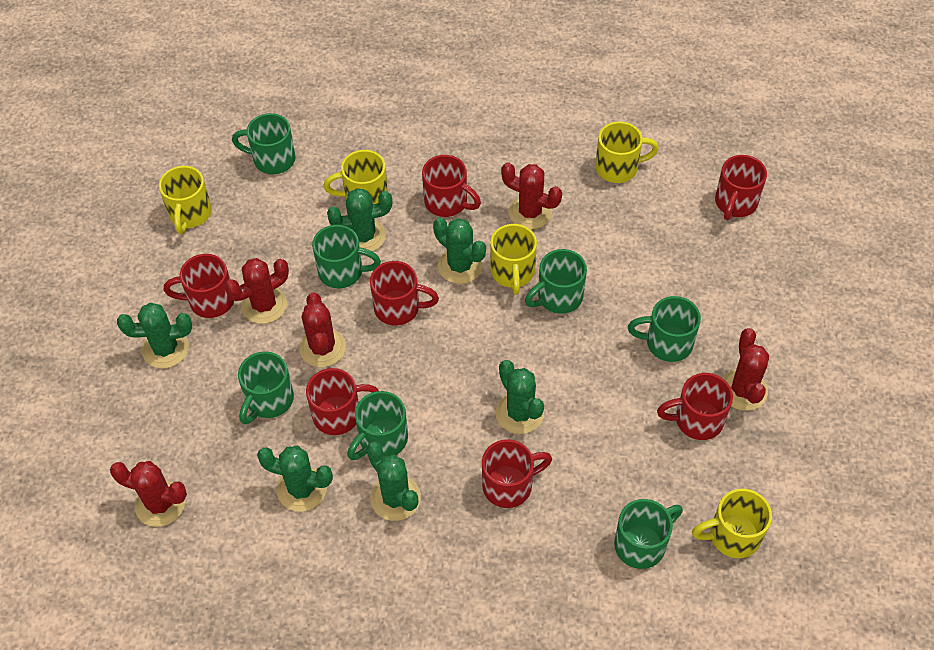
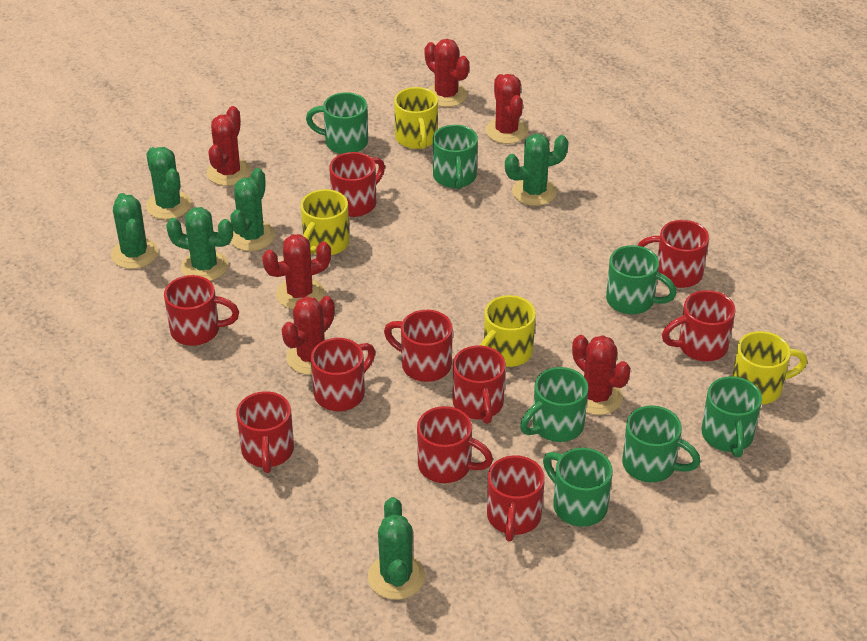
red cactus: [110,461,187,527] [224,258,289,324] [299,292,346,367] [501,162,562,229] [723,328,769,411] = 5 -> [207,106,251,186] [262,234,331,309] [282,296,335,375] [424,39,470,107] [485,74,528,144] [572,335,631,415] = 6
red mug: [163,254,234,318] [306,368,379,435] [370,261,439,326] [422,155,481,217] [482,439,552,508] [657,373,733,440] [715,155,767,220] = 7 -> [164,275,239,346] [236,391,294,473] [311,338,375,411] [329,152,385,217] [384,310,453,382] [417,406,493,483] [453,345,506,424] [487,455,545,542] [638,220,709,288] [662,290,736,361] = 10
yellow mug: [159,166,212,234] [323,150,388,204] [490,224,537,295] [595,122,659,183] [692,488,772,558] = 5 -> [301,189,350,255] [394,87,438,149] [481,295,536,367] [732,331,807,404] = 4

